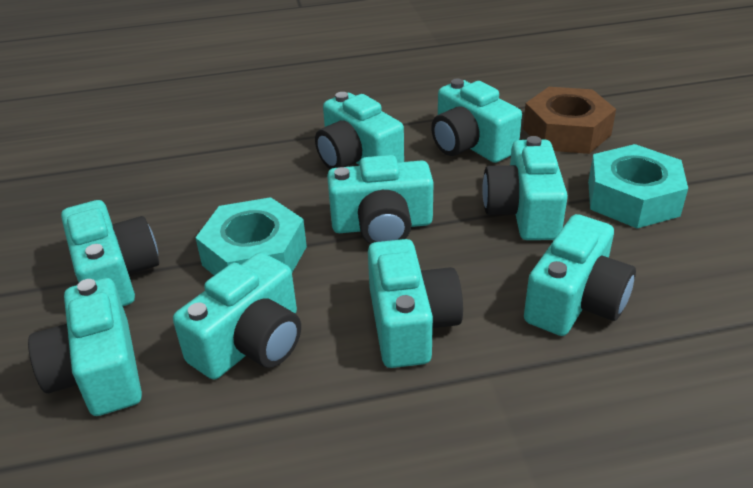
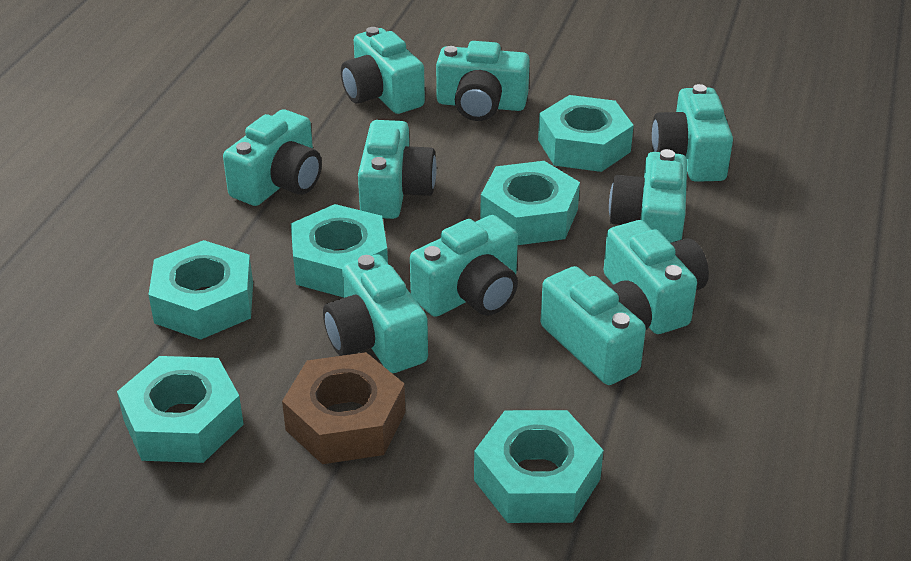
turquoise camera: [28,278,142,416] [61,200,159,306] [173,252,301,380] [315,92,404,169] [327,155,434,244] [368,239,463,368] [431,79,522,163] [482,136,568,240] [524,214,636,336] = 9 -> [223,109,322,206] [323,254,428,373] [341,27,425,114] [358,120,437,219] [410,215,518,317] [436,41,530,121] [540,266,652,385] [603,220,709,334] [609,149,687,243] [652,84,733,182] = 10
turquoise nut: [195,197,307,275] [588,144,688,228] = 2 -> [117,356,244,463] [148,240,253,340] [291,204,388,298] [474,410,603,523] [480,161,580,245] [538,95,634,172] = 6

